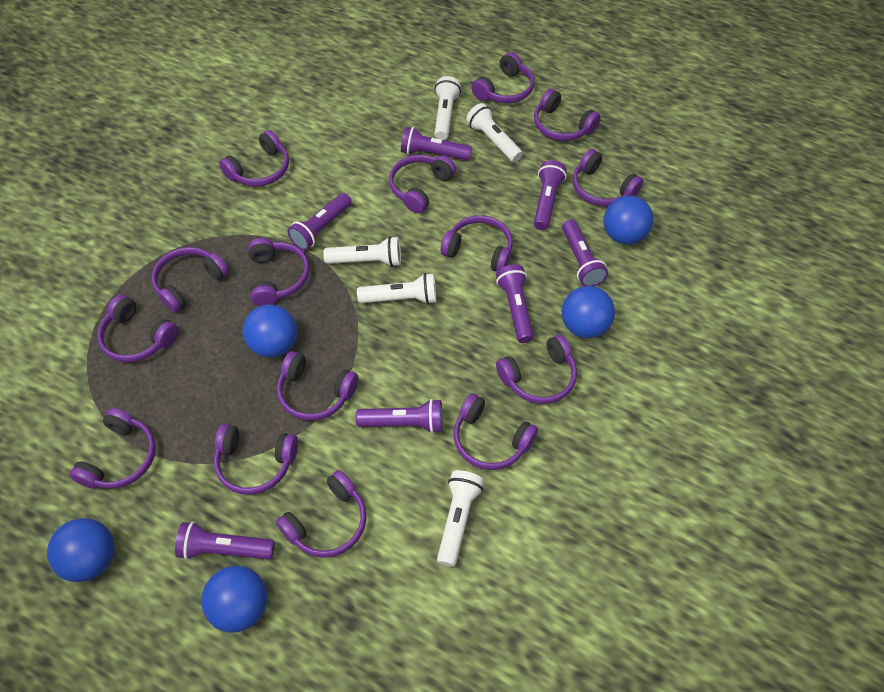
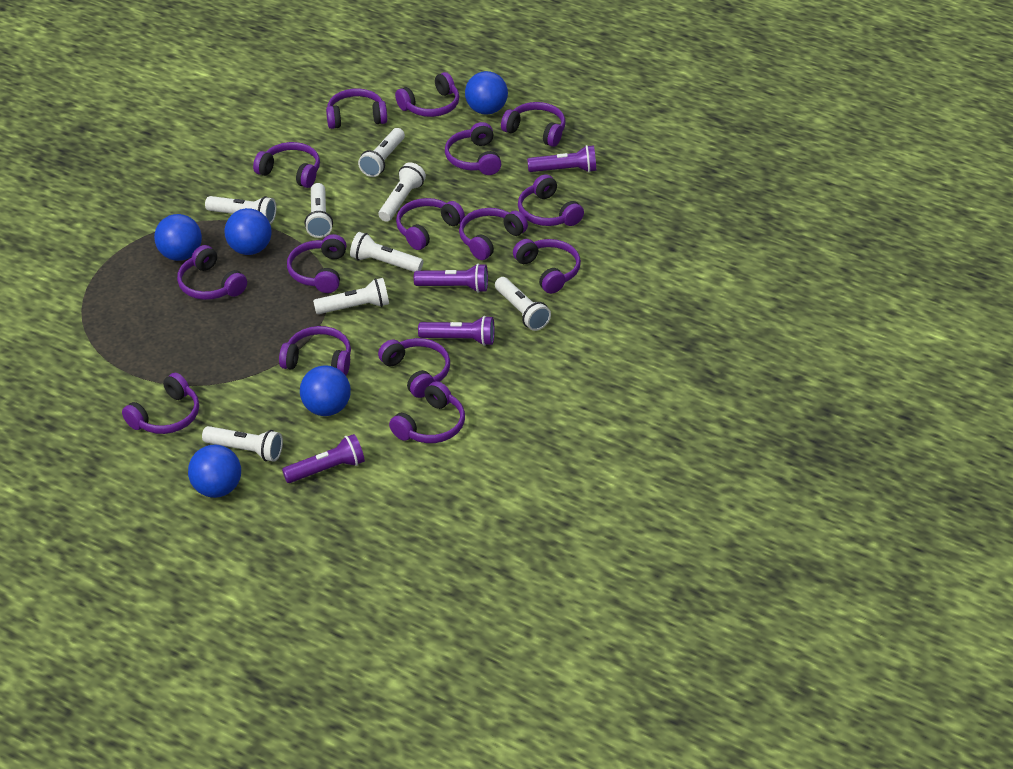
purple flashlight: [175,522,275,560] [288,193,352,250] [356,399,443,434] [401,126,472,161] [496,264,534,343] [534,160,567,230] [562,220,608,286] = 7 -> [282,434,365,483] [414,263,488,293] [418,316,495,346] [527,145,596,173] = 4
white flashlight: [323,236,401,267] [357,273,436,304] [434,76,461,140] [437,470,484,567] [466,103,523,162] = 5 -> [202,426,283,462] [205,196,276,224] [305,183,333,238] [313,278,389,314] [350,232,423,272] [358,128,405,177] [378,162,426,222] [495,277,551,331] = 8

